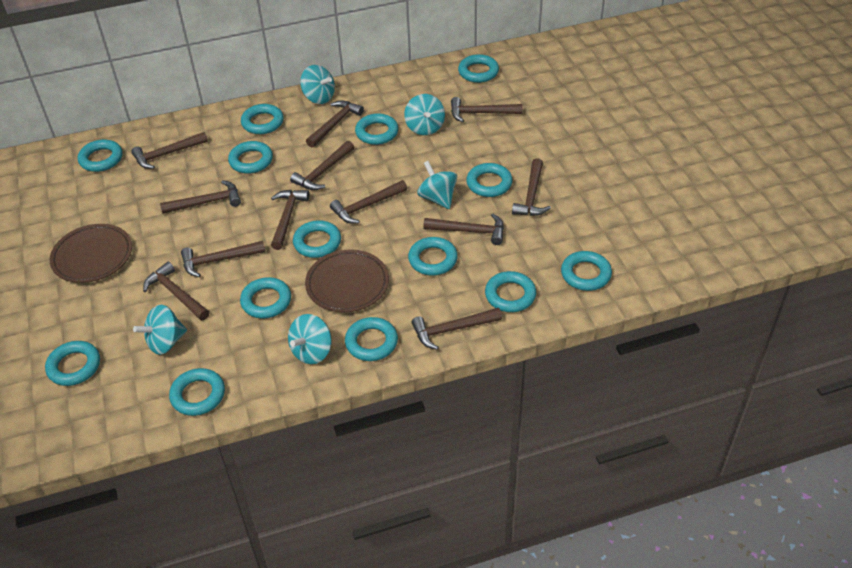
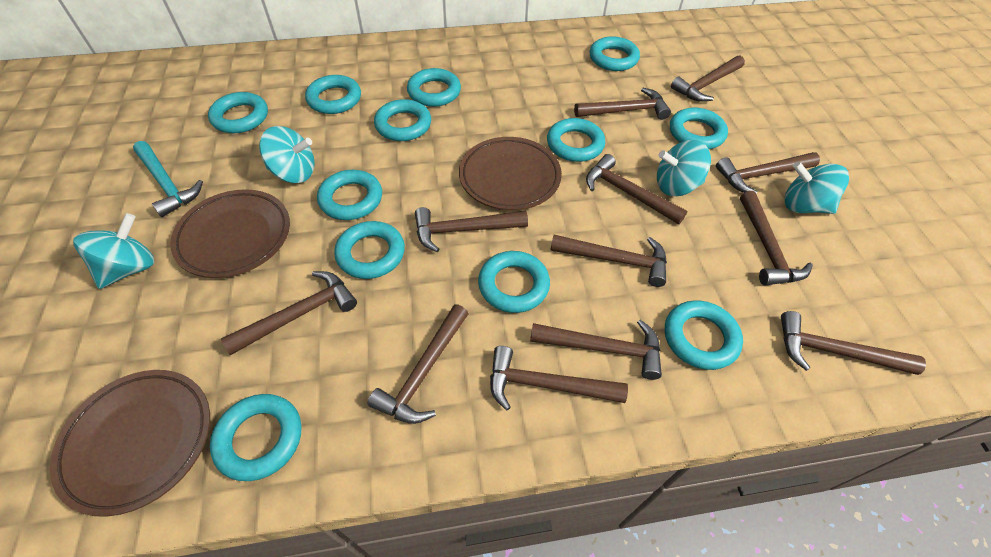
brown plate: [50,224,132,283] [305,249,389,313] = 2 -> [50,370,210,517] [170,189,290,278] [459,137,562,210] = 3
turquoise hammer: none = 0 -> [133,141,203,217] = 1
turquoise ring: [45,341,100,386] [78,139,123,172] [169,368,225,416] [228,141,273,174] [240,277,291,318] [241,104,284,134] [293,220,341,258] [345,317,398,361] [355,113,399,145] [408,237,458,275] [458,54,499,83] [466,163,512,197] [485,271,536,312] [561,251,612,291] = 14 -> [208,92,268,133] [210,394,301,481] [305,75,361,114] [317,170,382,220] [334,221,405,279] [374,99,431,141] [407,68,461,107] [478,251,550,313] [547,118,605,162] [590,36,640,71] [665,300,743,370] [670,108,728,149] = 12
turquoise spinning top: [133,305,187,355] [288,314,332,364] [300,65,335,104] [404,94,445,135] [417,161,457,209] = 5 -> [73,213,154,289] [259,126,315,183] [657,140,711,196] [785,161,849,214] = 4

